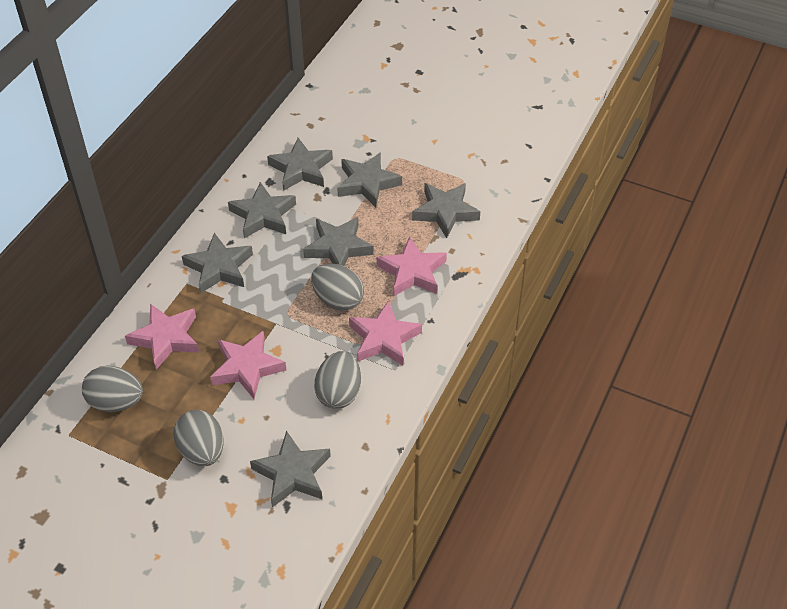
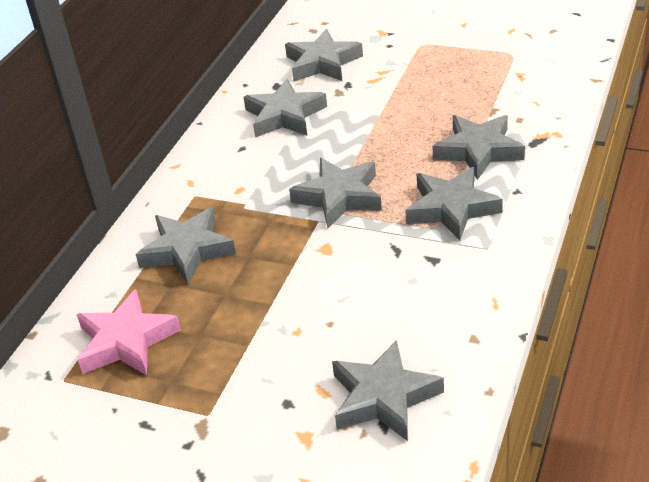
grey egg: [82,366,143,412] [173,410,224,466] [311,264,364,311] [314,351,361,409] = 4 -> none = 0
pink star: [125,304,199,370] [210,331,286,399] [349,300,422,366] [377,236,447,297] = 4 -> [76,289,181,375] = 1

